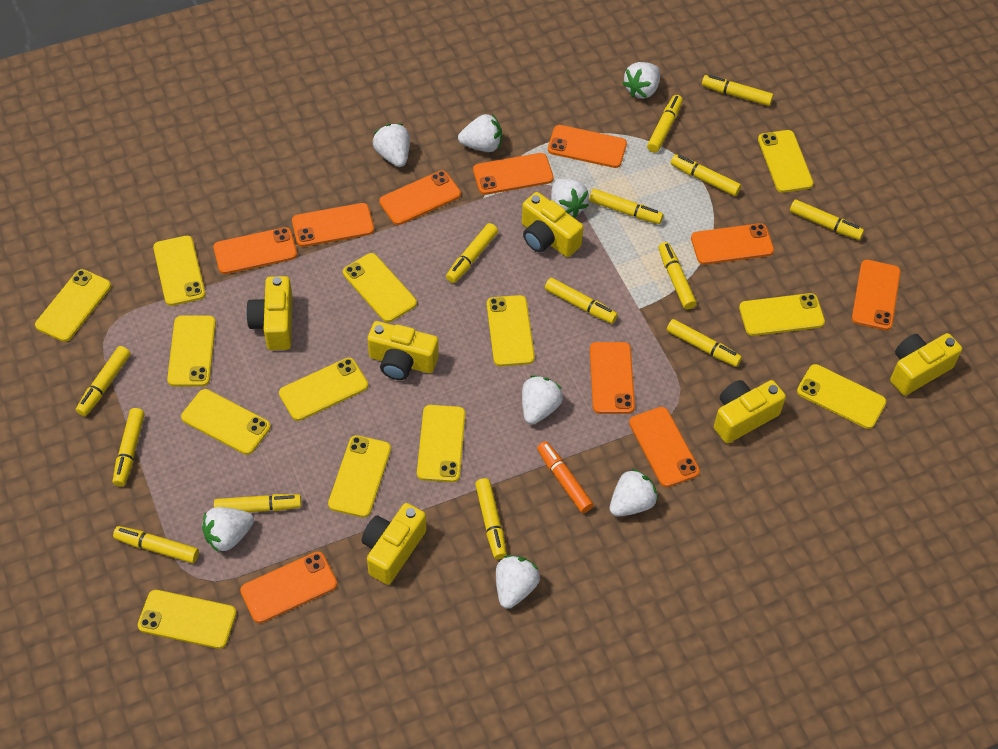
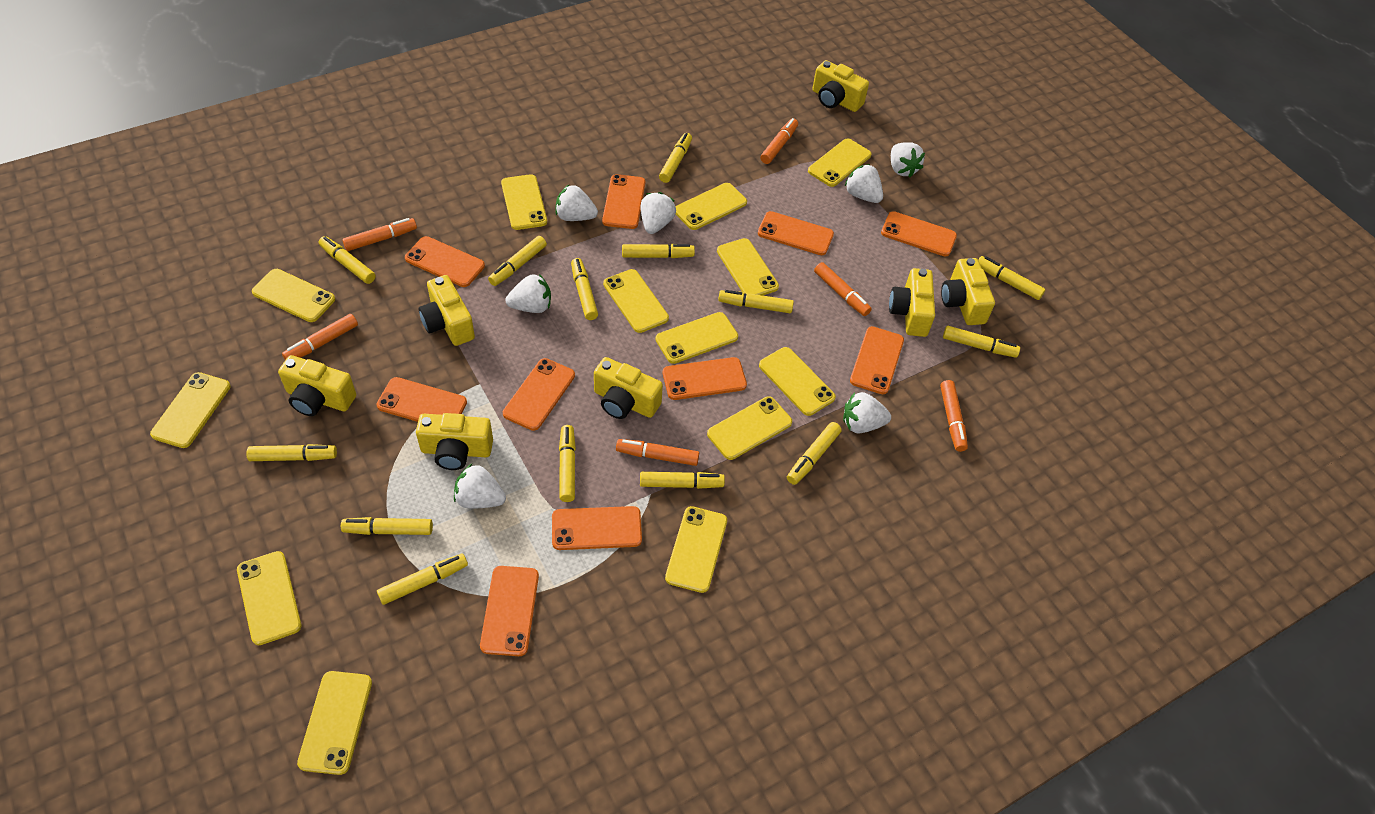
orange marker: [537,441,593,513] = 1 -> [282,314,358,360] [342,218,417,251] [616,439,699,466] [760,118,798,164] [814,262,872,316] [940,380,968,452] = 6
white strawberry: [202,507,254,552] [373,124,410,167] [458,114,502,152] [496,555,540,609] [522,375,563,424] [551,179,589,218] [610,469,658,517] [622,62,660,98] = 8 -> [454,464,506,508] [506,274,551,313] [556,185,598,221] [640,192,676,234] [843,392,891,434] [845,164,883,203] [891,142,925,178] = 7
yellow camera: [246,276,293,350] [362,503,426,585] [368,321,439,380] [522,192,584,257] [714,380,786,444] [890,333,962,396] = 6 -> [278,355,356,416] [416,413,493,470] [418,275,475,346] [594,357,663,419] [812,60,869,112] [889,268,935,337] [941,258,995,325] = 7

